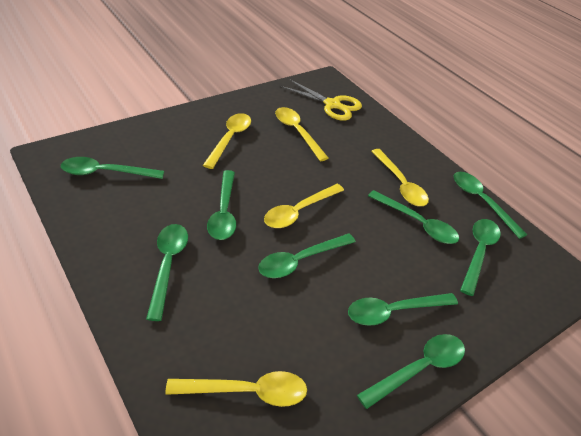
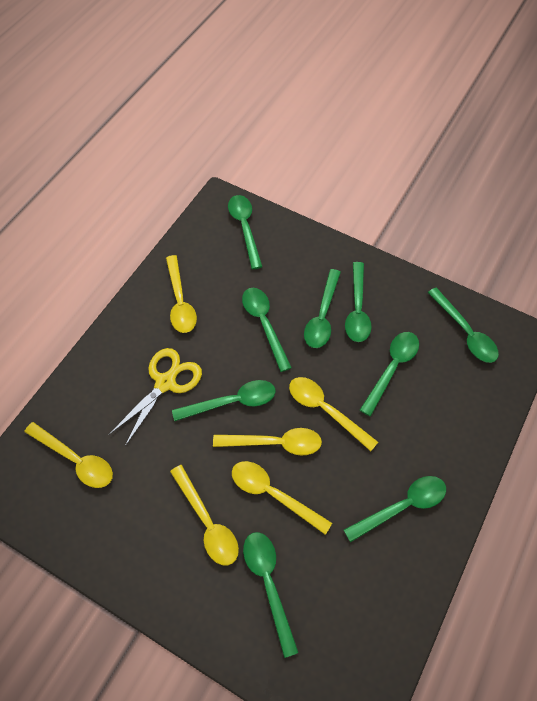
yellow spoon: [165,371,307,407] [203,113,251,169] [264,184,344,228] [275,107,329,161] [371,149,429,206] = 5 -> [24,422,113,488] [166,255,197,333] [170,465,239,566] [213,428,322,456] [232,461,332,535] [289,377,378,451] = 6

